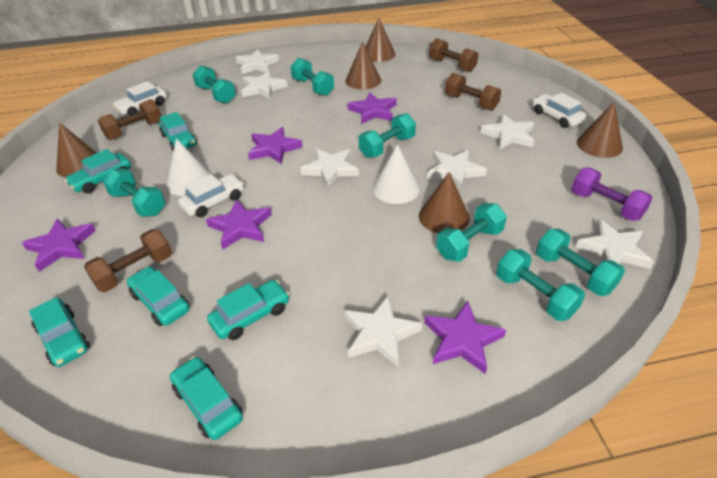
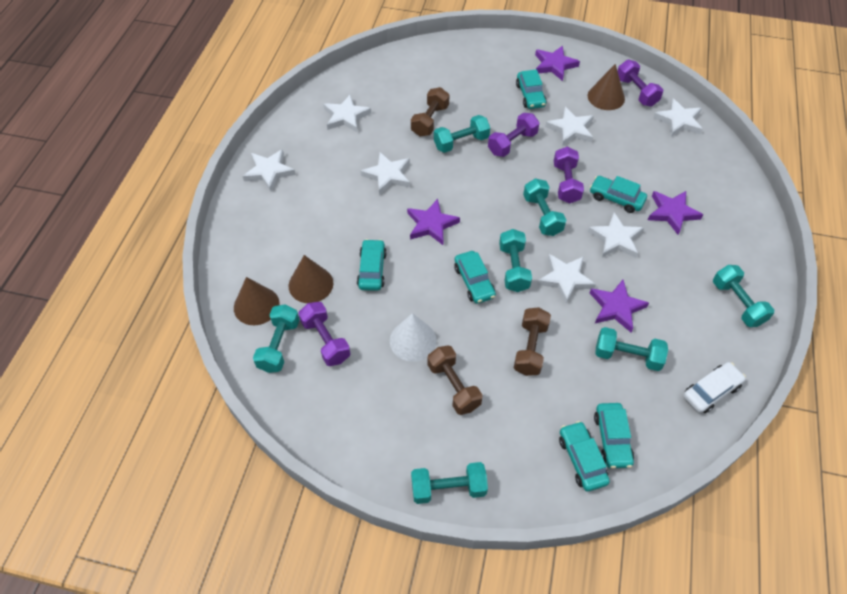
brown cone: [56,123,96,178] [345,42,381,89] [365,18,395,62] [419,172,470,233] [577,102,623,158] = 5 -> [234,277,280,325] [289,255,333,303] [587,64,625,110] = 3
brown dumbbell: [84,229,172,292] [98,99,162,140] [429,38,478,72] [445,73,501,111] = 4 -> [411,87,449,137] [428,346,482,415] [514,307,551,376] = 3
purple dumbbell: [571,167,653,221] = 1 -> [298,302,351,366] [488,113,539,157] [554,147,584,203] [618,60,663,107] = 4
purple star: [22,219,96,272] [206,199,272,249] [248,127,303,164] [347,92,397,124] [424,301,506,374] = 5 -> [407,199,460,245] [535,46,580,81] [590,280,649,332] [648,191,703,235] = 4
white car: [113,81,167,116] [178,174,244,217] [532,93,587,128] = 3 -> [683,362,746,413] = 1
white cone: [166,138,211,196] [373,144,420,204] = 2 -> [390,313,437,362] = 1

